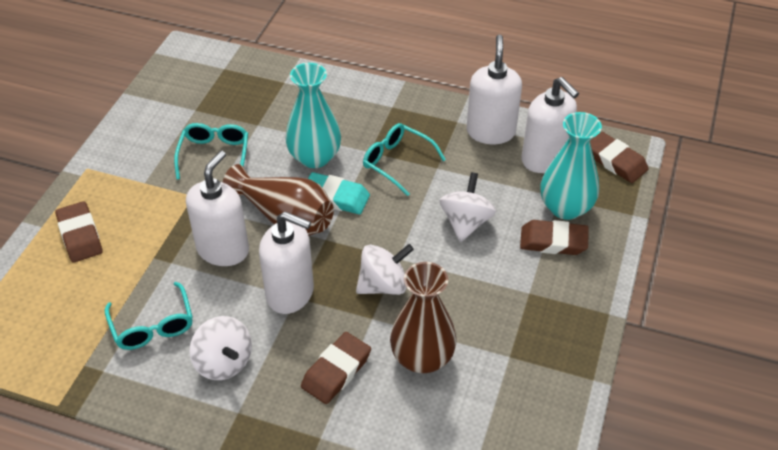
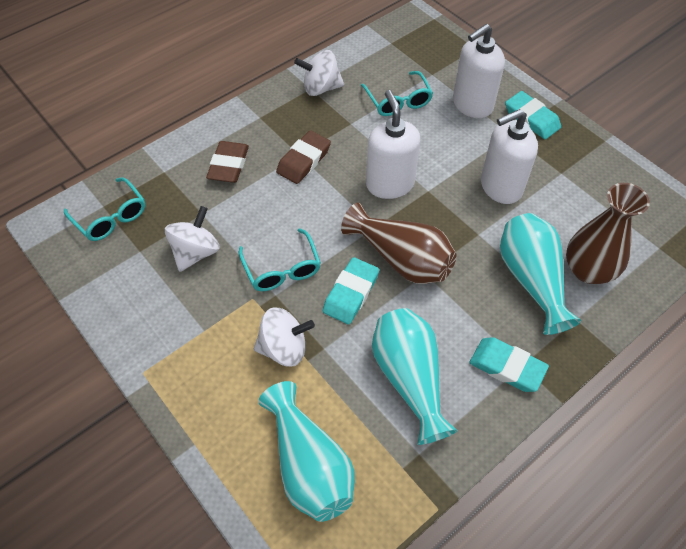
brown eraser: [55,201,103,263] [301,332,371,404] [520,220,589,255] [590,132,649,183] = 4 -> [206,141,249,183] [276,130,331,184] = 2
turquoise eraser: [308,172,370,214] = 1 -> [323,257,379,324] [469,337,549,392] [505,91,561,139] = 3
turquoise vase: [285,63,341,168] [540,112,602,220] = 2 -> [258,381,355,522] [372,308,458,445] [500,213,581,335] = 3
white soap dispenser: [186,151,249,266] [259,212,314,314] [467,35,522,144] [521,77,579,173] = 4 -> [366,90,420,199] [453,24,505,118] [481,109,538,204] = 3

